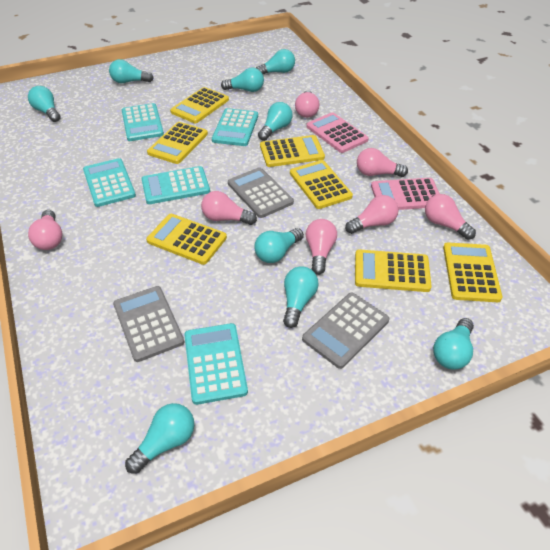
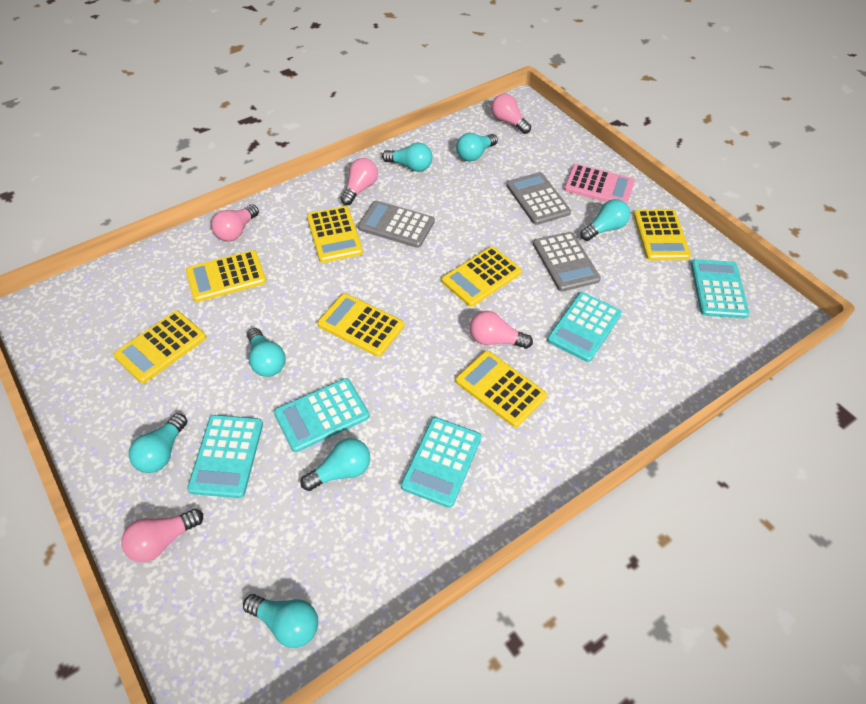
pink calculator: [306,112,369,153] [371,178,440,210] = 2 -> [564,164,635,204] = 1
pink light bulb: [28,210,62,250] [201,191,257,225] [295,91,319,118] [306,219,337,275] [345,195,399,234] [357,148,408,177] [425,194,476,240] = 7 -> [121,509,203,562] [211,204,259,241] [341,158,378,205] [470,311,533,349] [491,94,531,134] = 5
turquoise light bulb: [28,86,60,122] [109,59,154,83] [125,403,194,474] [221,67,264,92] [254,228,304,263] [256,49,295,74] [258,102,293,141] [283,266,319,328] [433,318,474,370] = 9 -> [129,413,187,473] [243,594,318,648] [247,328,285,377] [300,438,370,491] [382,143,432,172] [456,133,498,161] [581,199,630,241] = 7

